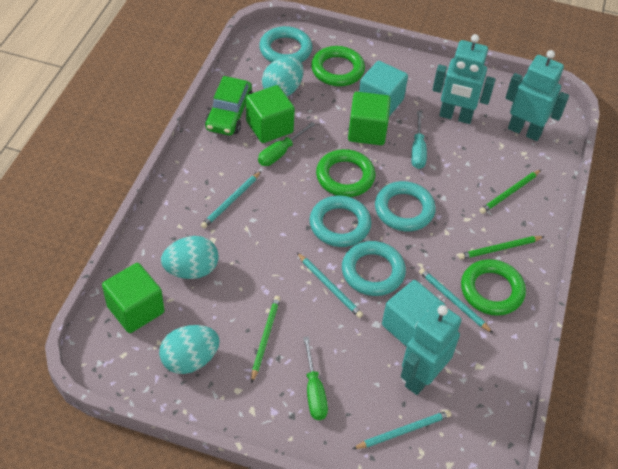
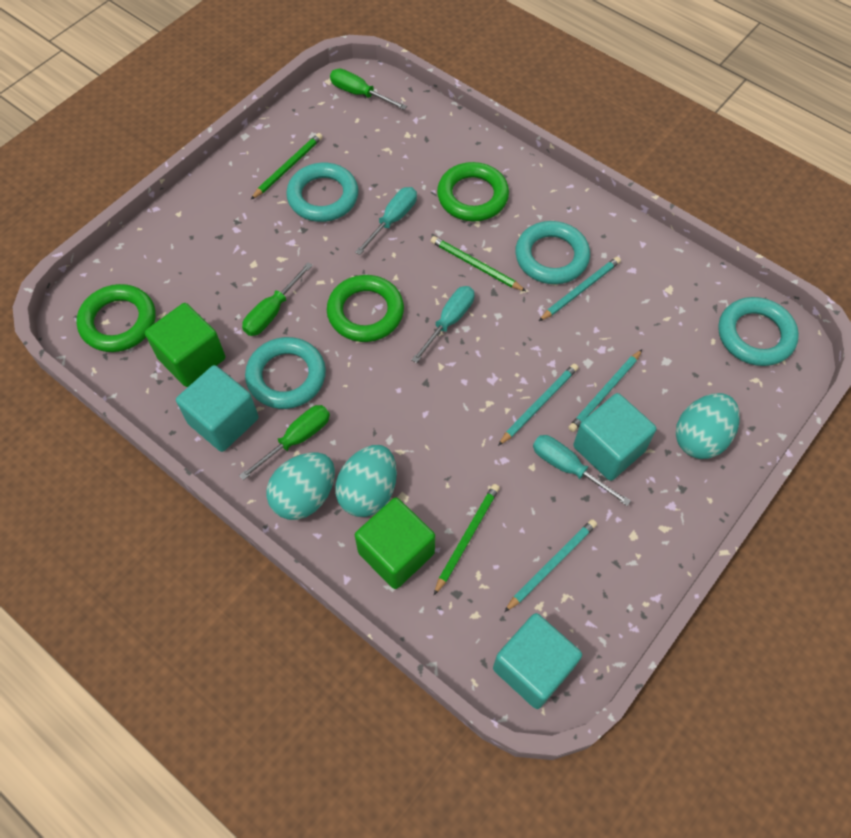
green car: [205,76,253,135] = 1 -> none = 0
green cube: [102,263,165,333] [246,85,295,143] [348,92,391,145] = 3 -> [145,303,225,387] [355,498,435,589] = 2
green screwdriver: [258,122,315,166] [303,337,328,420] = 2 -> [239,405,330,480] [242,262,313,336] [330,69,407,110] = 3
turquoise cube: [359,61,408,116] [382,280,446,347] = 2 -> [176,365,259,452] [493,613,582,709] [573,393,657,481] = 3
turquoise robot: [401,302,462,395] [432,34,496,124] [506,50,569,141] = 3 -> none = 0
turquoise screwdriver: [411,111,427,169] = 1 -> [355,187,417,255] [412,286,475,363] [533,435,631,506] = 3

